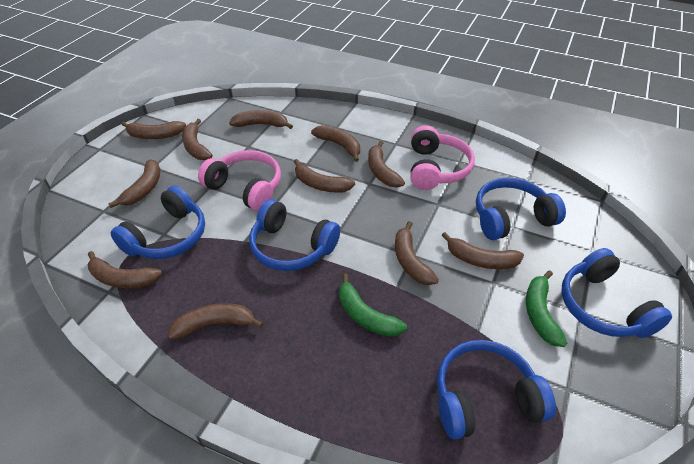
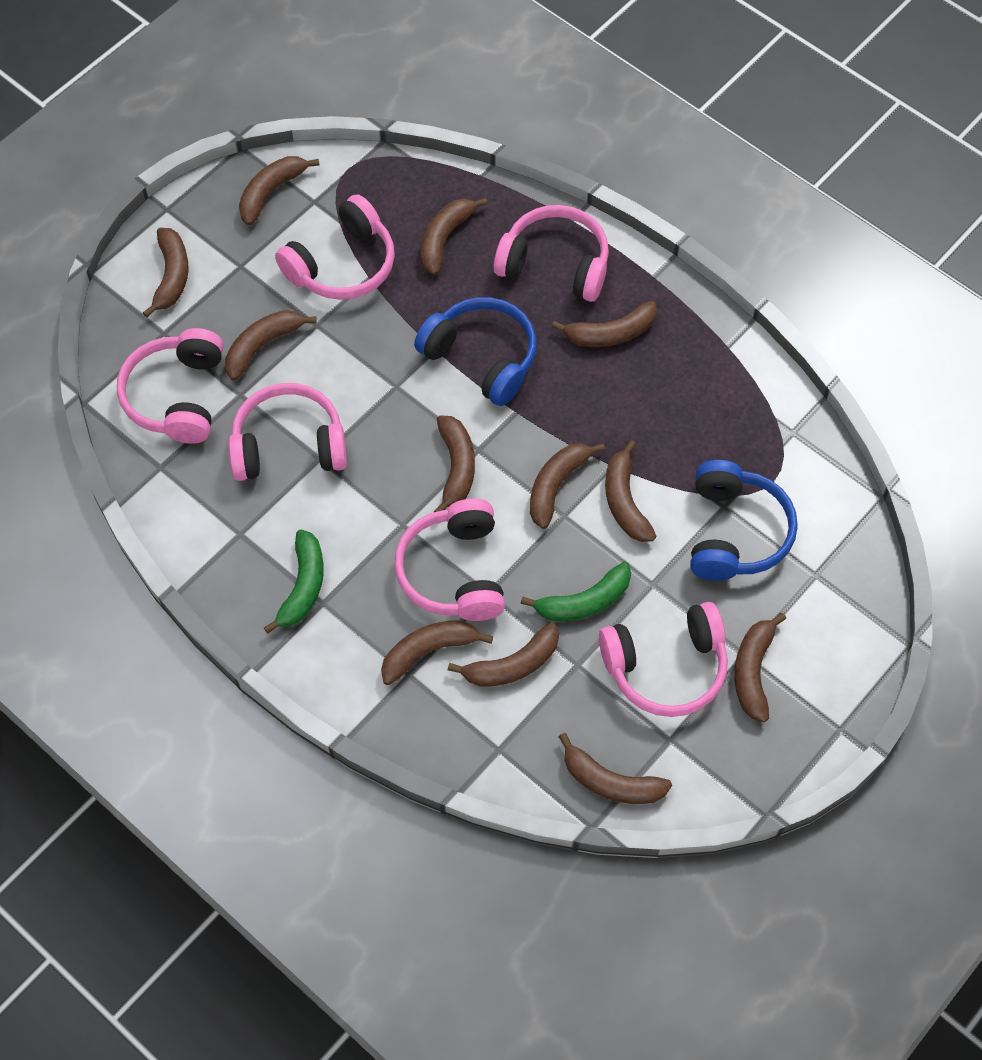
blue headphones: [111,186,205,259] [249,199,340,271] [437,340,556,439] [476,177,566,240] [562,248,672,338] = 5 -> [414,297,537,406] [690,460,798,581] = 2
brown banana: [87,251,162,288] [108,160,160,208] [121,121,186,139] [167,303,263,340] [182,119,213,160] [229,110,293,129] [294,159,355,193] [311,125,360,162] [368,141,405,188] [395,221,439,285] [442,232,524,269] = 11 -> [143,228,188,318] [225,310,317,381] [239,156,320,226] [381,620,493,685] [421,198,488,275] [434,415,475,512] [448,622,559,687] [530,443,605,529] [552,301,657,347] [559,733,672,804] [605,440,656,542] [734,613,786,722] = 12
pink headphones: [198,150,281,211] [410,125,475,190] = 2 -> [117,328,223,444] [228,383,347,481] [275,194,395,300] [394,499,505,621] [494,205,609,302] [599,602,728,717] = 6

